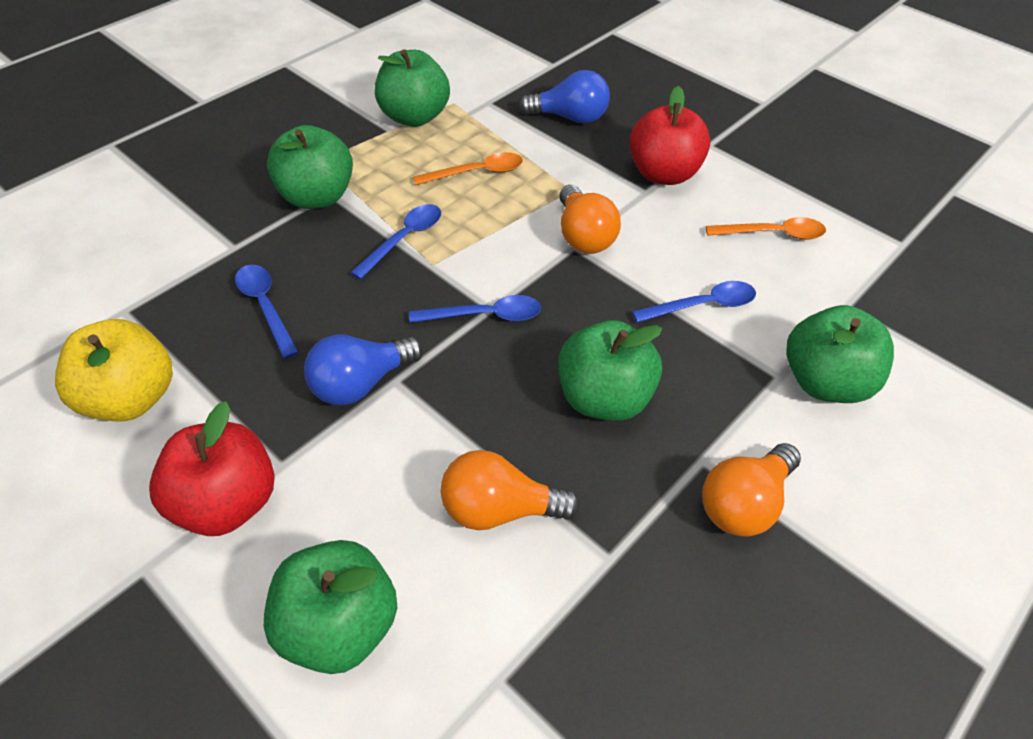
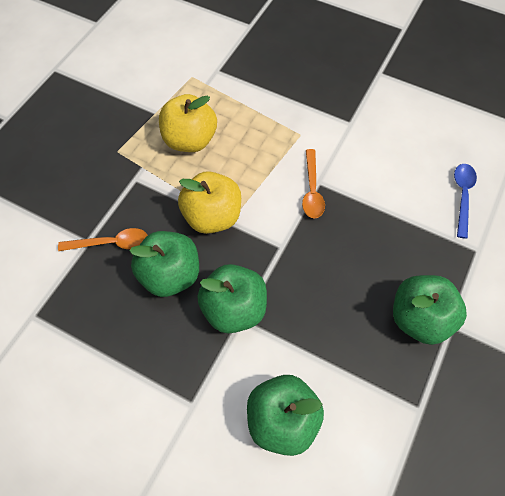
blue light bulb: [304,335,423,405] [519,70,610,124] = 2 -> none = 0
blue spoon: [235,265,299,359] [350,204,441,279] [409,295,541,323] [632,281,756,323] = 4 -> [454,164,477,239] = 1
green apple: [264,540,398,674] [267,125,353,209] [375,49,450,127] [558,320,662,421] [786,305,894,403] = 5 -> [129,231,199,297] [197,264,267,333] [247,375,324,456] [393,275,467,345] = 4
orange light bulb: [441,450,580,530] [559,185,621,254] [702,443,801,537] = 3 -> none = 0
red apple: [149,401,275,536] [629,86,711,185] = 2 -> none = 0
yellow apple: [55,319,173,422] = 1 -> [159,94,217,152] [178,171,241,234] = 2

